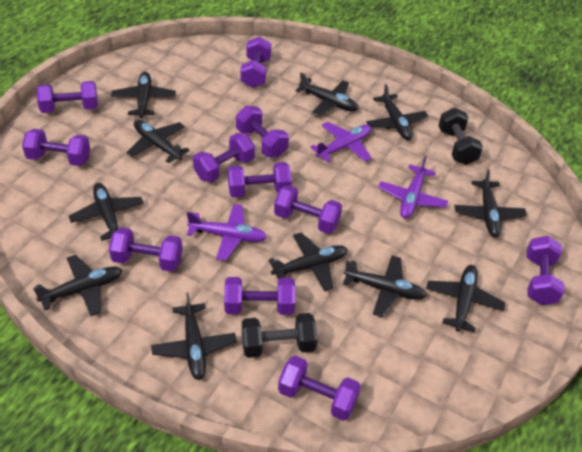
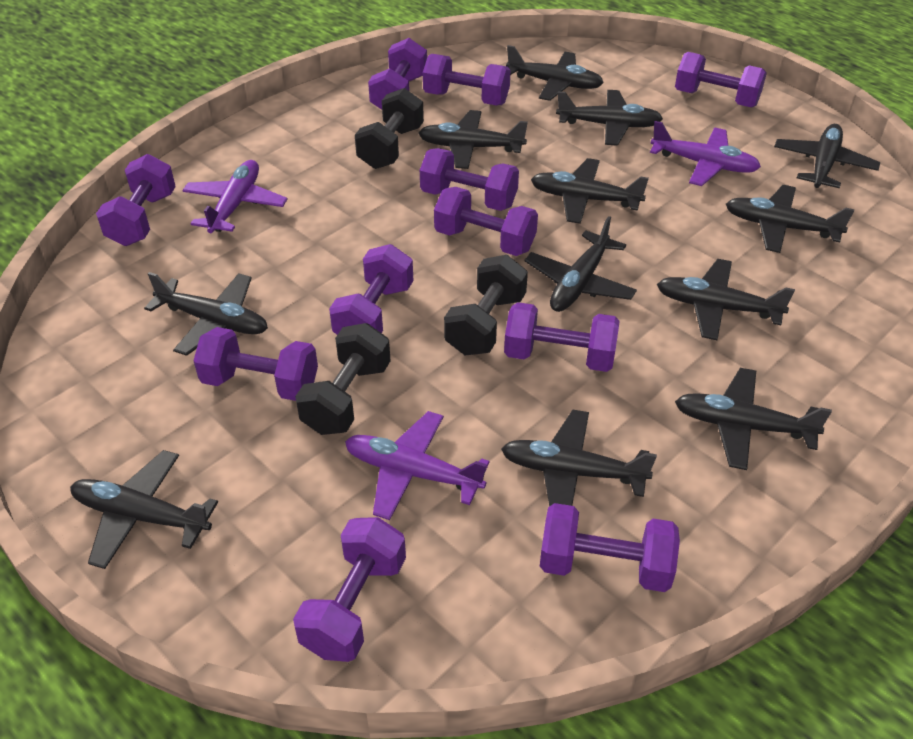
black dumbbell: [242,313,318,358] [439,108,483,165] = 2 -> [295,323,391,435] [355,88,424,169] [444,255,528,355] = 3
black plane: [33,255,122,316] [69,183,144,241] [111,72,176,118] [126,120,190,163] [151,293,237,380] [269,233,348,291] [295,72,359,116] [343,255,427,317] [366,84,428,140] [426,265,505,333] [454,169,527,237] = 11 -> [70,450,218,569] [144,272,268,356] [419,110,528,169] [501,410,657,506] [506,45,604,101] [525,216,637,312] [531,158,649,224] [556,90,663,146] [657,259,795,340] [675,368,832,470] [726,185,854,253] [774,124,880,188] = 12

